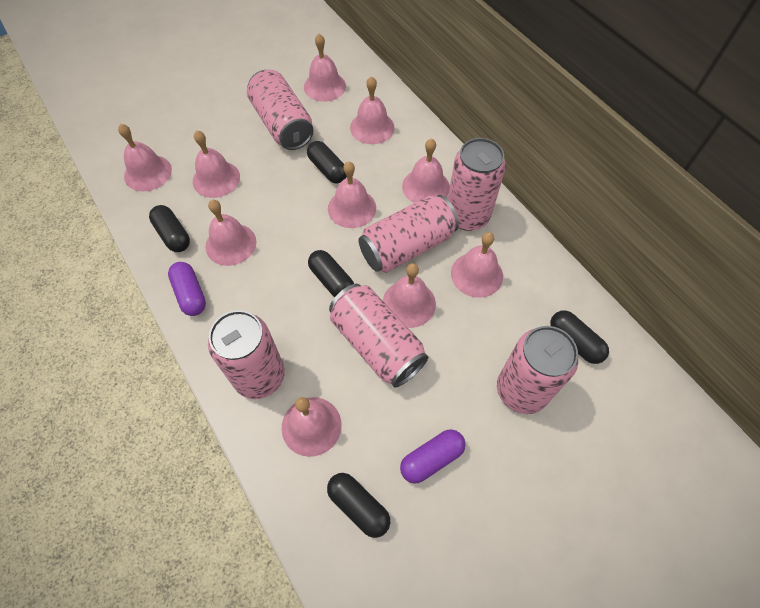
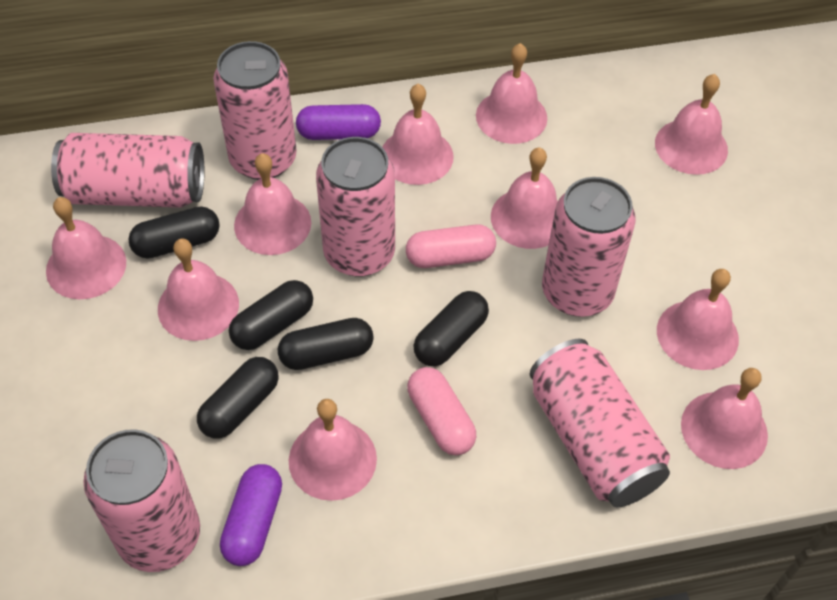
pink capsule: none = 0 -> [406,224,496,268] [407,367,476,455] = 2

